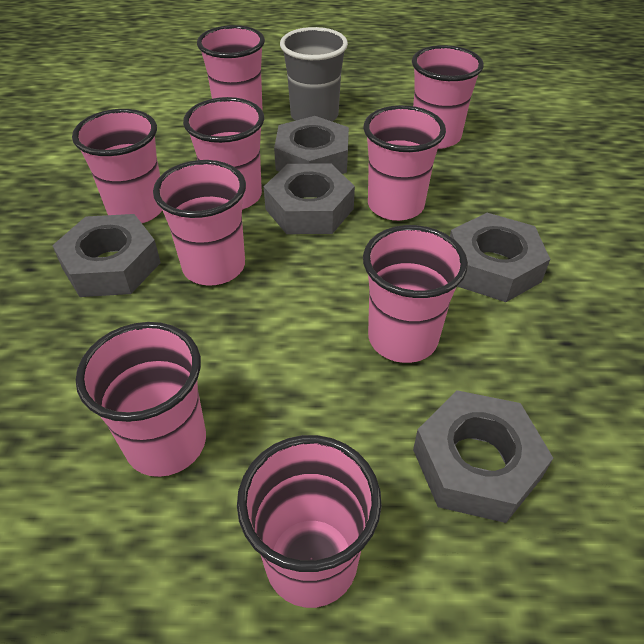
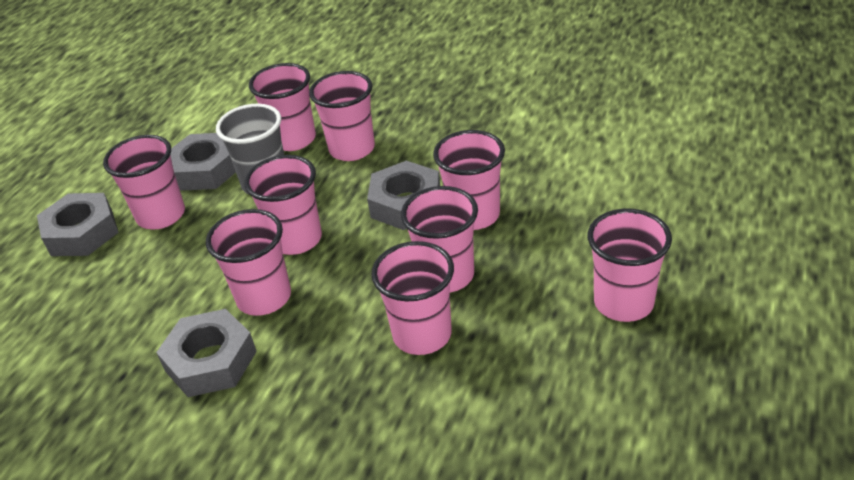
grey nut: [52,214,161,297] [264,164,355,234] [274,116,349,174] [413,390,553,523] [450,213,550,302] = 5 -> [37,193,119,256] [156,309,257,397] [170,133,236,191] [367,161,440,230] = 4

